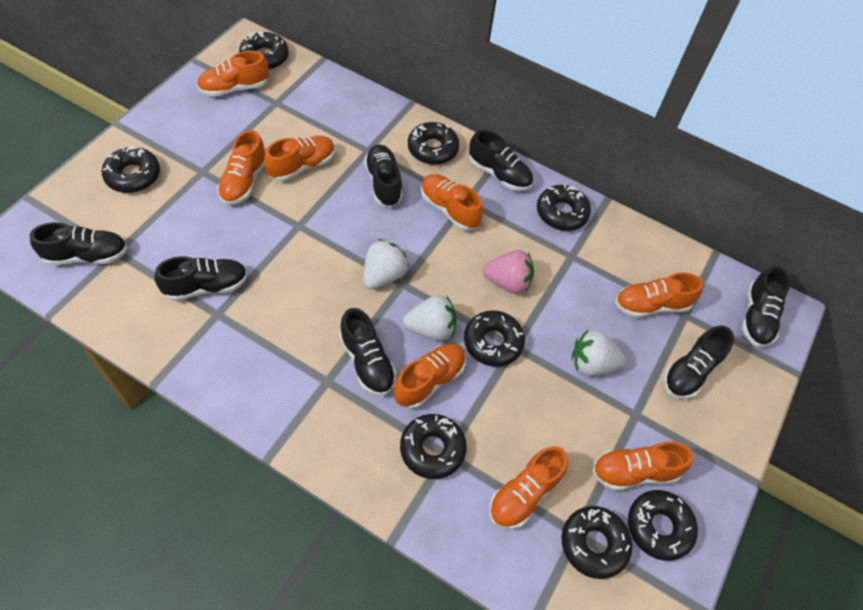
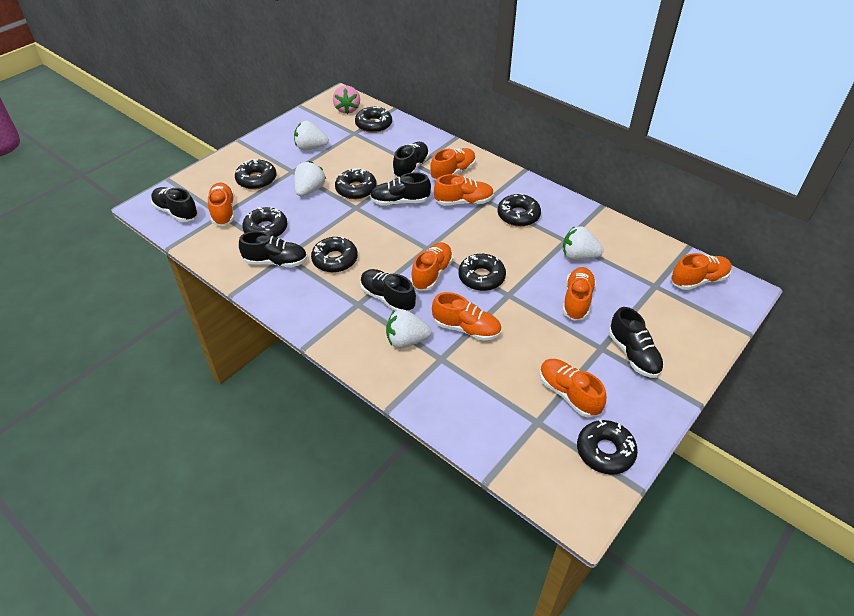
black shoe: [30,222,127,265] [154,256,248,301] [339,308,397,396] [364,144,403,207] [469,130,533,191] [663,325,734,399] [742,266,790,347] = 7 -> [151,187,198,222] [239,231,307,267] [360,269,416,311] [370,172,431,206] [392,142,429,178] [609,307,664,378] = 6
white strawberry: [363,239,409,289] [403,295,457,341] [572,329,626,376] = 3 -> [294,121,329,150] [294,161,326,196] [386,309,432,348] [563,226,604,260] = 4

